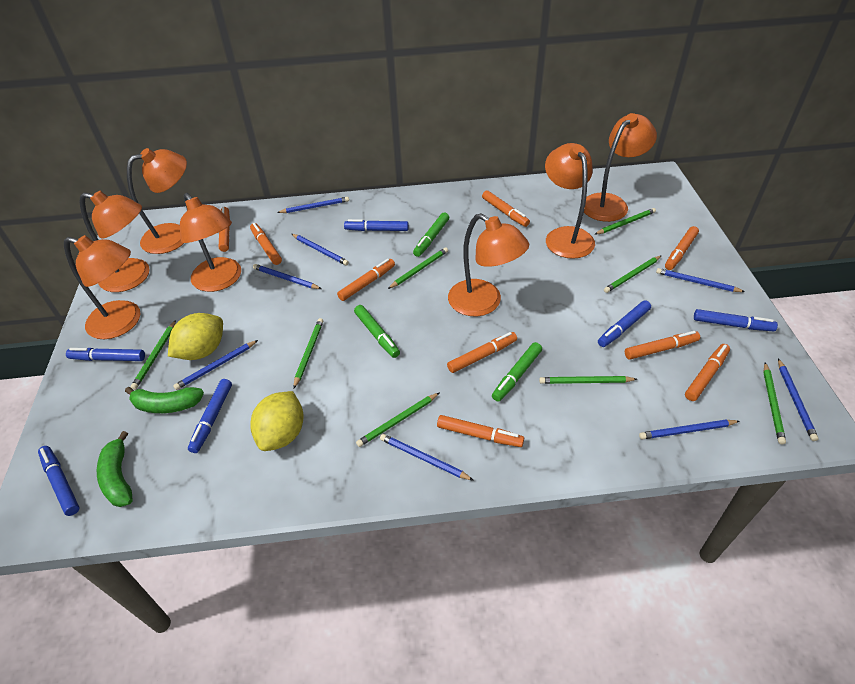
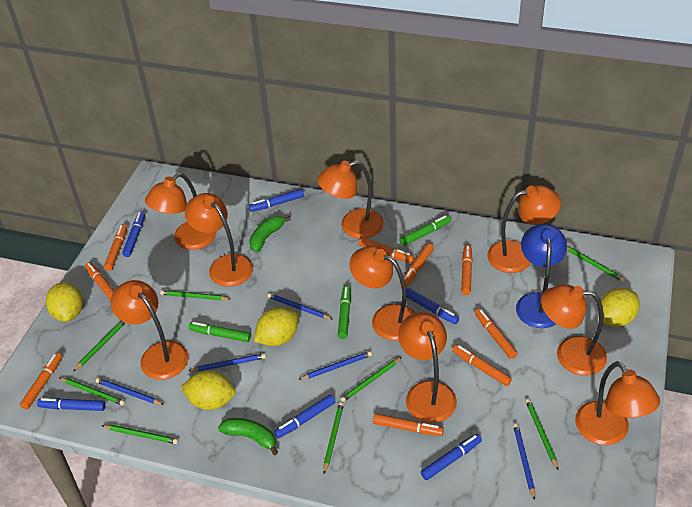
blue lamp: none = 0 -> [516,224,567,328] = 1
blue pencil: [173,340,258,390] [253,264,321,289] [277,197,349,213] [292,234,349,265] [380,434,474,481] [639,420,739,439] [656,268,745,292] [778,358,819,441] = 8 -> [96,378,164,405] [188,353,266,372] [267,293,332,319] [298,351,372,380] [513,423,535,500] = 5
orange lamp: [64,235,140,339] [80,191,150,292] [127,148,187,254] [180,193,241,292] [448,213,529,316] [545,143,595,259] [584,113,657,222] = 7 -> [111,280,188,380] [145,173,217,250] [185,193,253,287] [317,160,384,239] [350,246,415,341] [398,312,457,423] [487,185,561,273] [541,284,607,376] [575,361,660,445] = 9
yellow lemon: [168,313,223,360] [250,391,304,451] = 2 -> [46,282,83,322] [180,370,236,410] [254,307,299,346] [598,288,640,327] = 4

